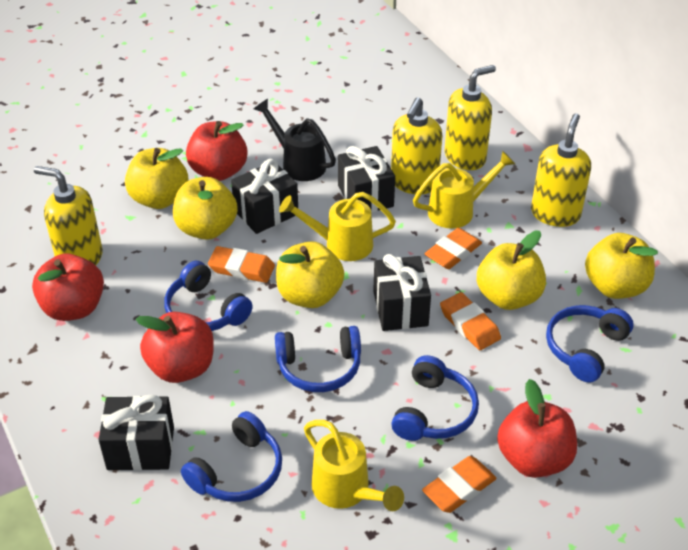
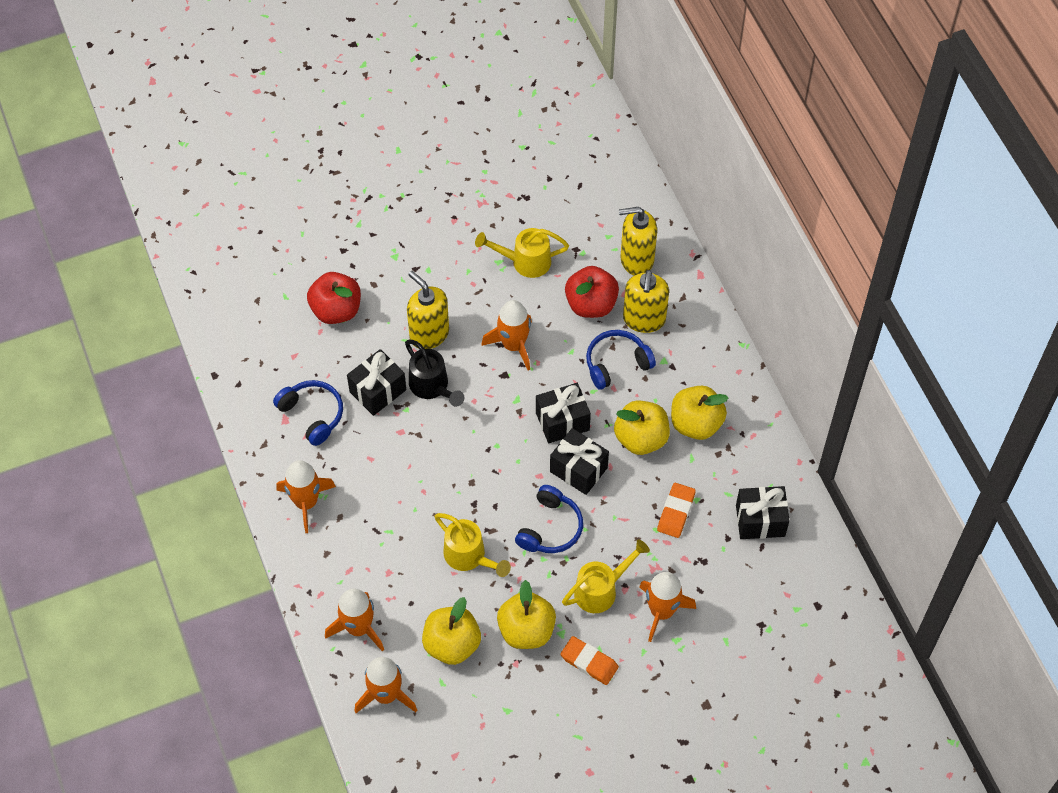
blue headphones: [164,261,253,331] [181,411,282,502] [275,326,361,392] [391,355,479,441] [546,305,634,382] = 5 -> [273,380,343,446] [515,485,583,553] [586,330,656,390] = 3
orange eraser: [208,246,275,283] [422,456,497,513] [424,228,482,269] [440,292,501,350] = 4 -> [560,636,619,685] [657,483,696,538] = 2
orange rocket: none = 0 -> [276,460,336,533] [325,588,384,651] [354,657,417,713] [481,300,532,370] [639,572,696,642] = 5
red apple: [32,254,104,321] [136,312,214,383] [186,121,248,181] [497,379,577,478] = 4 -> [307,272,361,324] [565,266,619,318] = 2
yellow apple: [125,148,188,209] [173,177,238,240] [276,241,344,308] [477,231,546,310] [585,233,658,299] = 5 -> [422,597,481,665] [497,580,556,649] [614,400,670,455] [671,386,728,440] = 4
yellow soap dispenser: [34,166,103,265] [391,97,442,194] [445,65,496,170] [531,113,591,227] = 4 -> [407,271,449,349] [619,207,657,276] [623,270,669,333] = 3

